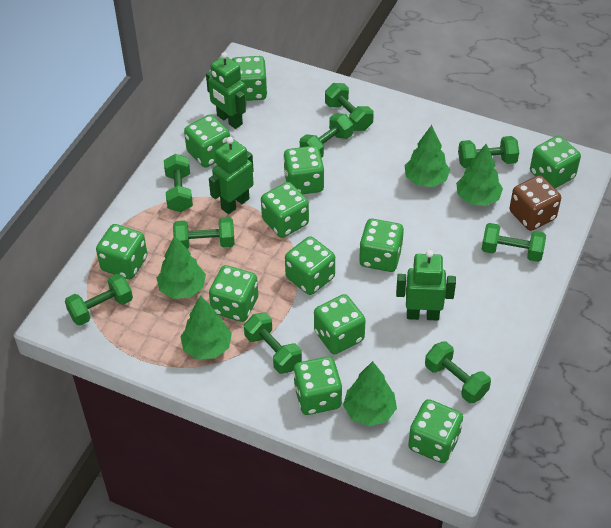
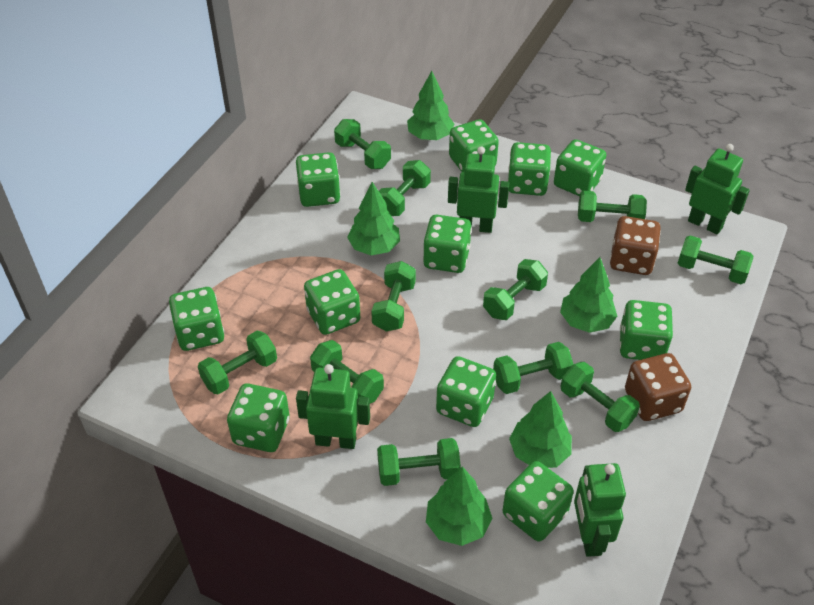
brown dice: [510,175,561,231] = 1 -> [610,216,661,275] [625,353,691,421] = 2
green dice: [96,224,148,279] [184,114,230,168] [209,265,258,322] [232,56,267,101] [261,182,309,238] [283,146,324,194] [285,236,335,295] [294,357,342,415] [314,294,366,354] [359,219,404,272] [408,399,463,463] [530,136,581,189] = 12 -> [169,287,224,351] [227,383,290,452] [296,152,340,207] [304,269,360,335] [423,215,472,273] [436,356,496,427] [449,119,499,172] [503,461,574,542] [507,142,551,196] [554,139,606,196] [620,300,673,360] = 11
green dumbbell: [65,274,133,326] [164,154,193,212] [173,217,235,249] [244,313,302,374] [300,113,353,158] [325,83,374,131] [425,341,491,403] [458,136,519,168] [482,223,546,262] = 9 -> [198,331,277,394] [310,340,384,403] [334,119,391,169] [371,261,416,331] [377,438,461,486] [379,160,431,216] [483,259,548,320] [493,342,573,394] [560,362,640,432] [578,191,647,222] [678,235,753,284] = 11
green robot: [206,52,247,129] [209,137,254,214] [396,250,456,321] = 3 -> [296,364,370,449] [448,146,509,233] [574,463,626,557] [685,144,750,235] = 4

